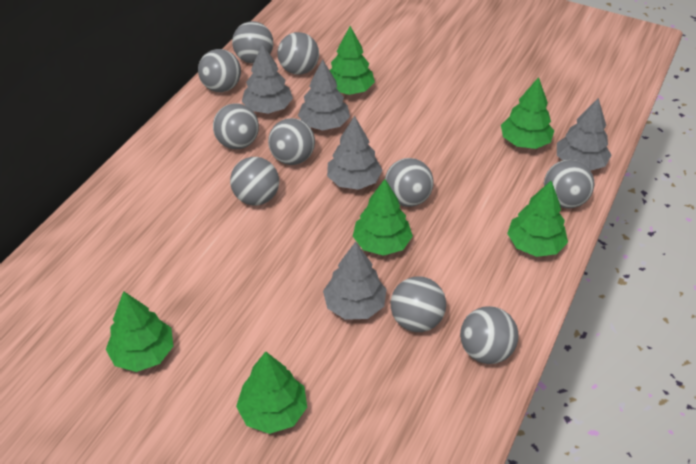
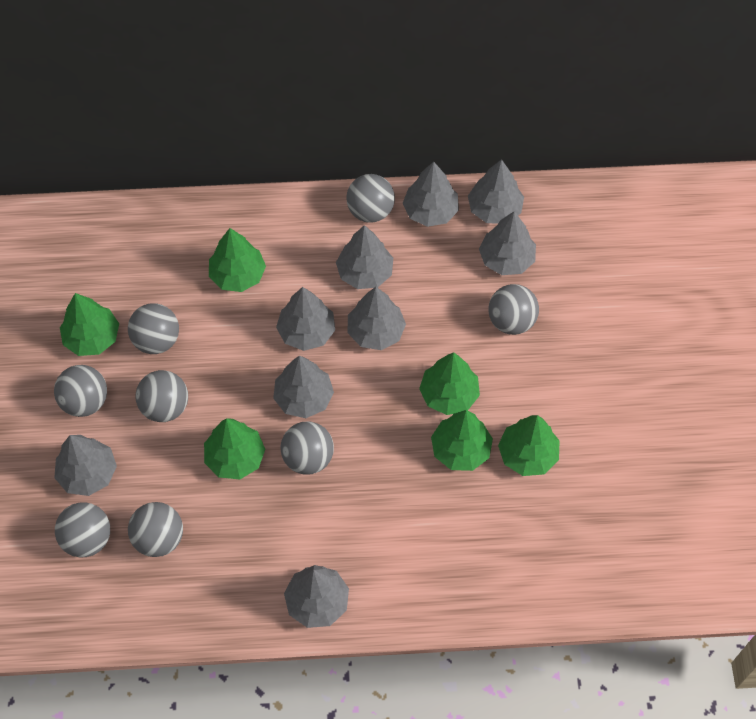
grey ball: [198,49,241,92] [213,104,259,149] [230,157,279,205] [232,21,273,63] [268,118,315,165] [277,32,319,75] [385,158,433,207] [391,276,446,332] [460,306,518,364] [544,159,594,209] = 10 -> [54,365,107,417] [55,503,110,557] [128,303,179,354] [128,502,183,557] [136,370,188,422] [281,422,334,475] [346,174,395,223] [488,284,539,335] = 8
grey tree: [242,43,293,114] [298,59,350,130] [323,242,387,320] [327,116,382,190] [557,98,611,171] = 5 -> [54,435,117,496] [273,356,334,418] [276,287,335,351] [284,565,349,628] [336,225,393,289] [348,287,406,350] [403,162,459,227] [468,159,524,223] [479,211,536,275] = 9

